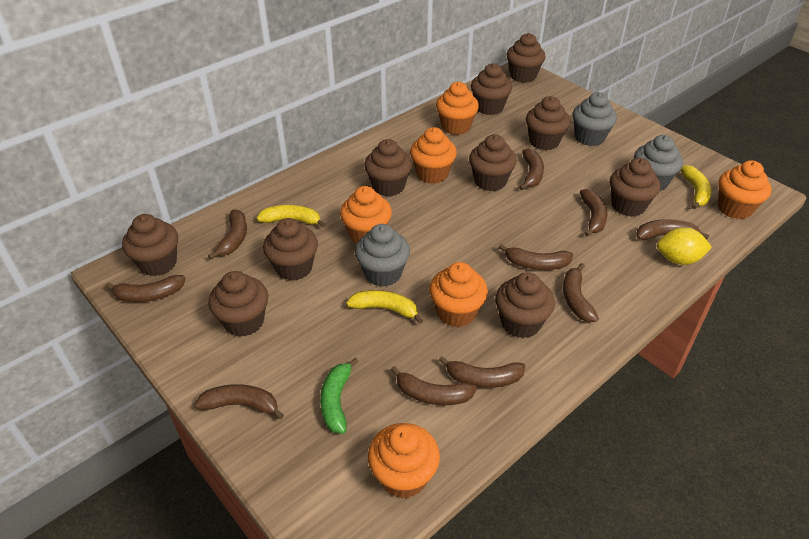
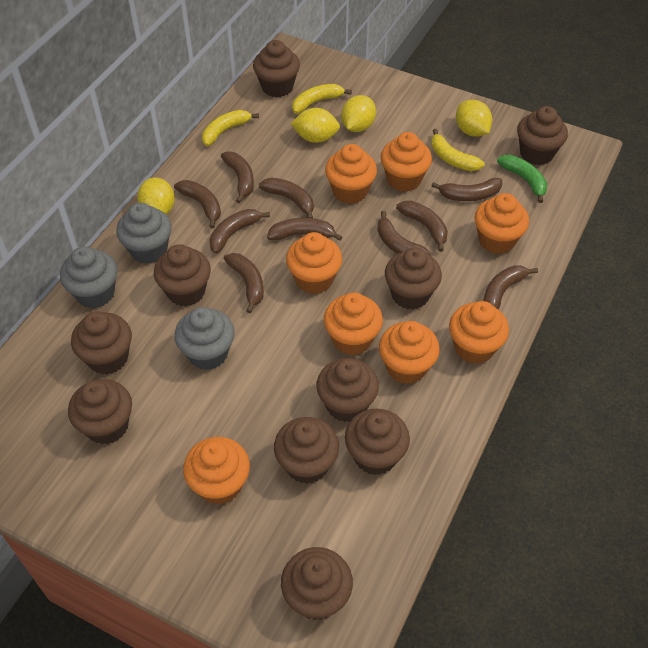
orange cupcake: [340,186,392,244] [368,423,440,499] [410,127,457,184] [429,262,488,327] [436,82,479,135] [718,160,772,219] = 6 -> [183,437,250,505] [286,232,342,294] [324,293,383,355] [325,144,377,204] [379,321,440,384] [381,132,432,192] [449,301,509,364] [474,193,529,254] = 8
yellow lemon: [657,228,712,265] = 1 -> [137,177,175,215] [290,108,340,143] [341,95,376,132] [456,100,492,137] = 4

